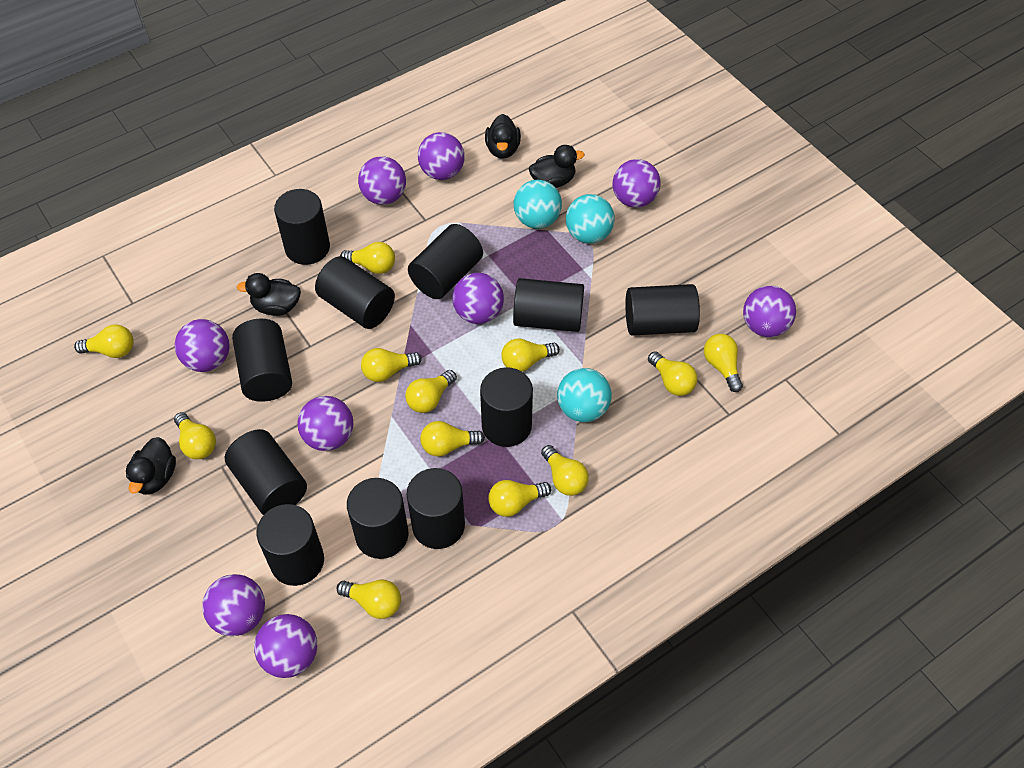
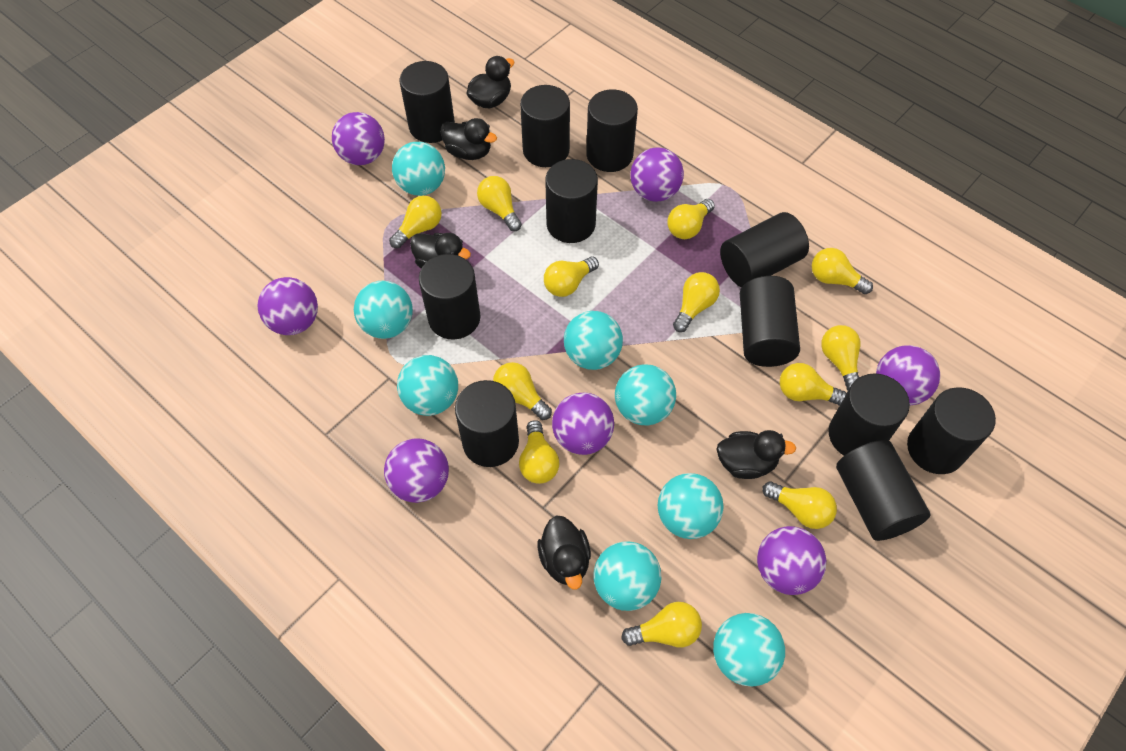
black duck: [126,437,176,495] [237,273,301,316] [485,114,521,159] [529,145,584,188] = 4 -> [410,233,471,269] [440,118,497,160] [466,56,514,109] [537,515,591,590] [716,430,796,479] = 5
purple ball: [175,319,230,372] [202,574,265,636] [254,614,317,678] [297,396,353,451] [358,156,406,205] [418,132,465,180] [452,273,504,324] [613,159,661,208] [743,286,796,337] = 9 -> [257,277,318,335] [332,112,385,165] [384,438,449,503] [552,393,614,455] [630,147,684,202] [757,526,826,595] [876,345,940,406] = 7
turquoise ball: [514,180,562,229] [557,368,612,422] [566,194,615,244] = 3 -> [354,281,413,339] [392,142,445,196] [397,355,458,416] [564,311,623,370] [594,541,662,611] [615,364,676,426] [658,473,724,539] [713,613,785,687] = 8

